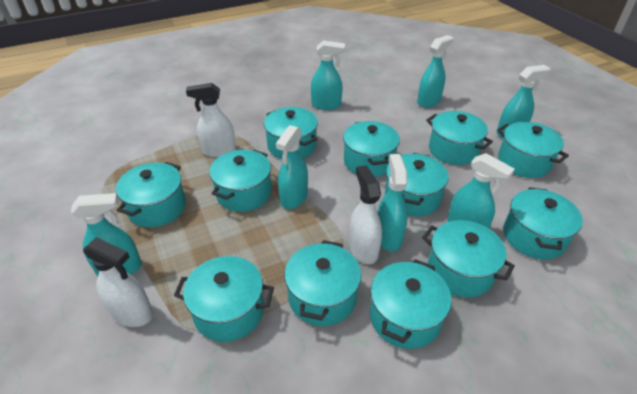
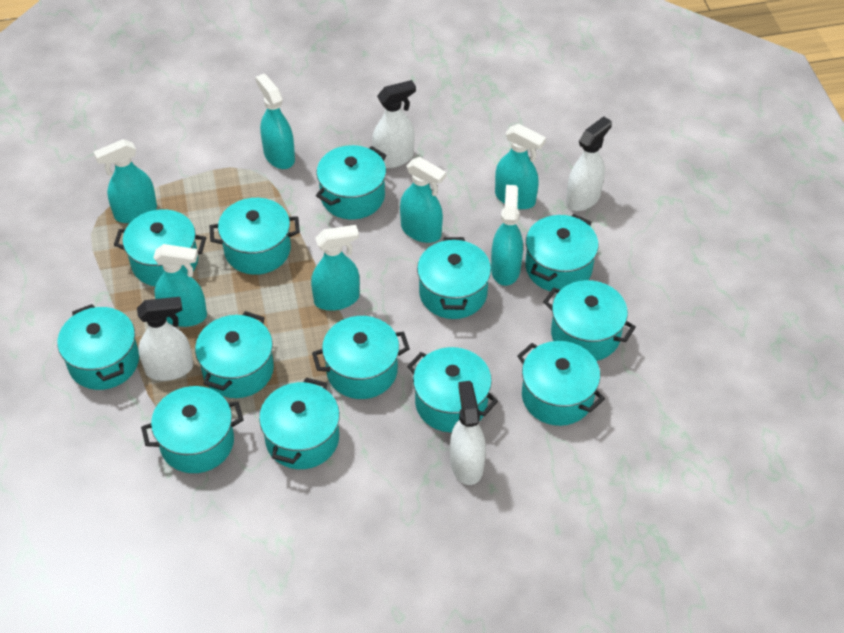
turquoise pot: [116,162,186,227] [174,256,274,342] [209,150,271,212] [264,107,318,159] [285,240,361,326] [343,121,400,177] [370,259,451,349] [385,153,449,216] [422,220,515,298] [426,111,493,165] [497,122,569,178] [503,187,583,260] = 12 -> [57,304,139,390] [114,209,206,286] [141,386,244,473] [195,311,274,398] [210,198,300,275] [259,378,340,469] [312,316,410,399] [316,145,386,219] [407,347,498,432] [417,237,491,319] [517,341,605,426] [525,214,599,293] [543,280,636,361] = 13
white spray bottle: [83,237,153,327] [186,83,236,157] [349,165,382,264] = 3 -> [137,297,193,381] [372,80,416,168] [450,381,486,485] [566,116,612,211] = 4

